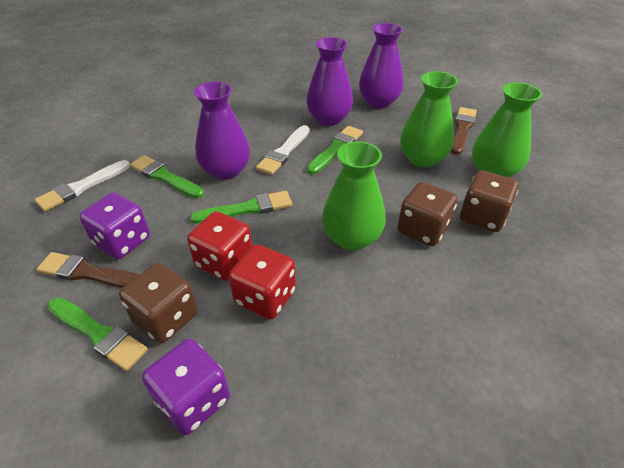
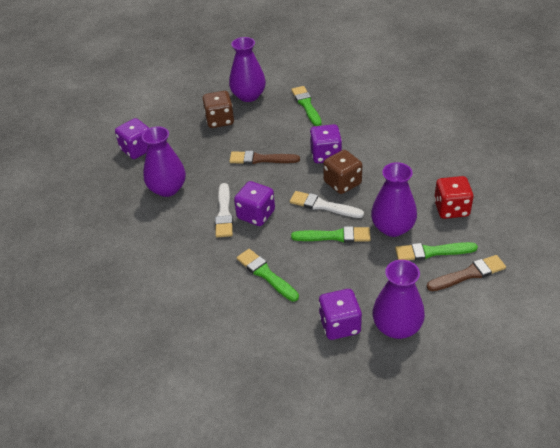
brown dice: [119,263,198,343] [398,182,458,246] [460,170,519,232] = 3 -> [202,91,234,128] [323,150,362,194] = 2
green vase: [322,141,386,250] [400,71,458,168] [472,82,542,178] = 3 -> none = 0
purple dice: [79,193,150,259] [142,339,230,435] = 2 -> [115,118,149,159] [234,181,275,226] [310,124,342,163] [319,289,362,340] = 4
purple vase: [194,82,250,180] [306,37,353,126] [359,23,403,108] = 3 -> [142,126,186,197] [229,37,266,102] [371,162,417,237] [373,260,425,339] = 4
red dice: [187,211,252,281] [229,244,296,320] = 2 -> [434,176,474,219] = 1

